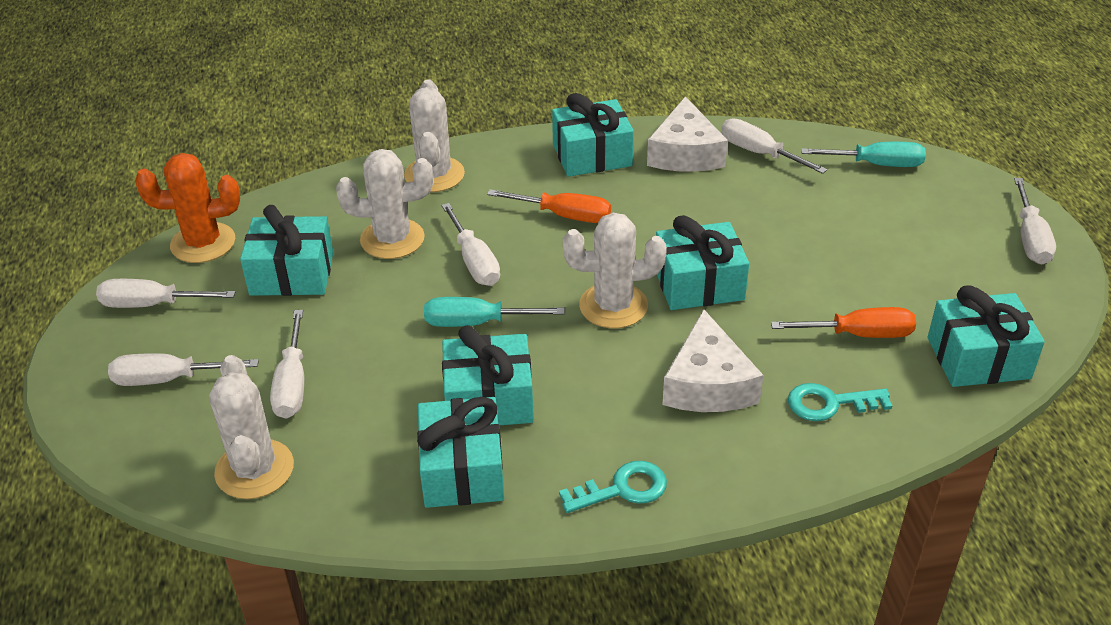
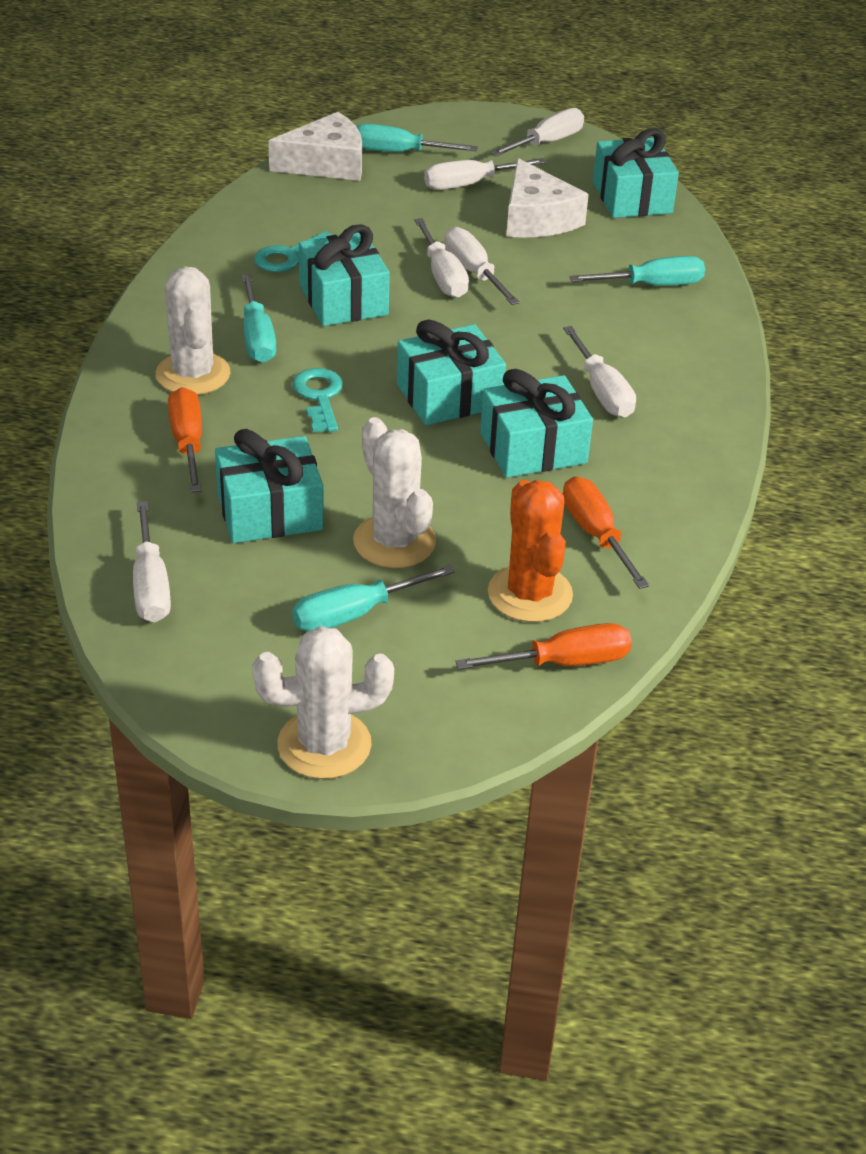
orange screwdriver: [487,189,611,223] [771,307,916,338] = 2 -> [168,387,202,493] [455,623,632,670] [563,477,649,589] = 3
turquoise gift: [240,205,333,296] [417,397,504,508] [442,325,534,425] [552,93,634,177] [656,215,749,310] [928,285,1045,387] = 6 -> [215,429,324,543] [299,224,390,326] [397,319,506,425] [480,369,593,478] [593,129,679,218] = 5
turquoise screwdriver: [424,297,565,327] [801,142,926,167] = 2 -> [242,274,276,363] [292,565,455,632] [357,124,478,152] [569,256,705,286] = 4
white cactus: [209,355,294,499] [336,149,433,259] [404,79,465,192] [563,213,667,328] = 4 -> [156,267,231,395] [252,626,394,779] [353,417,436,568] = 3

